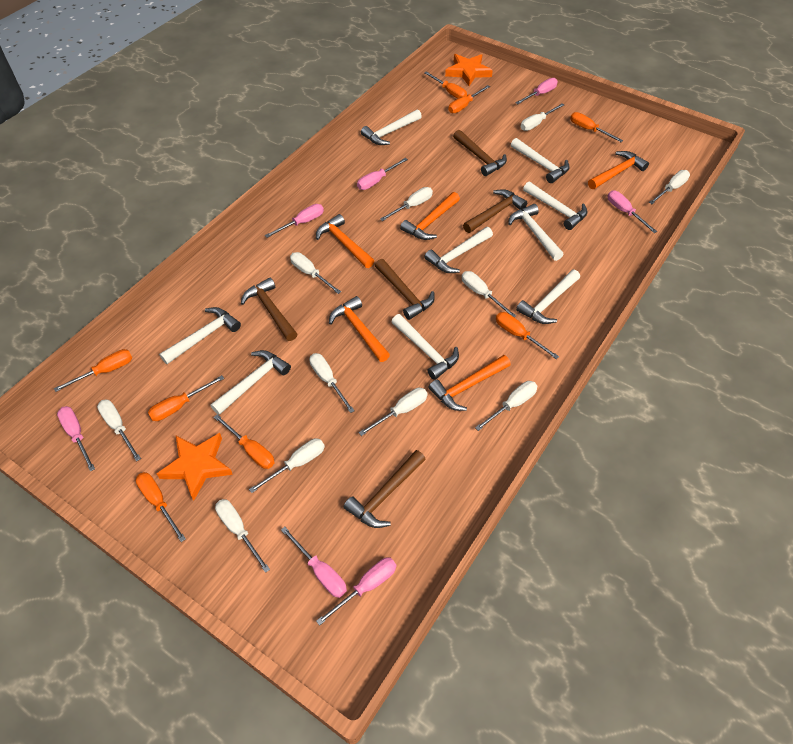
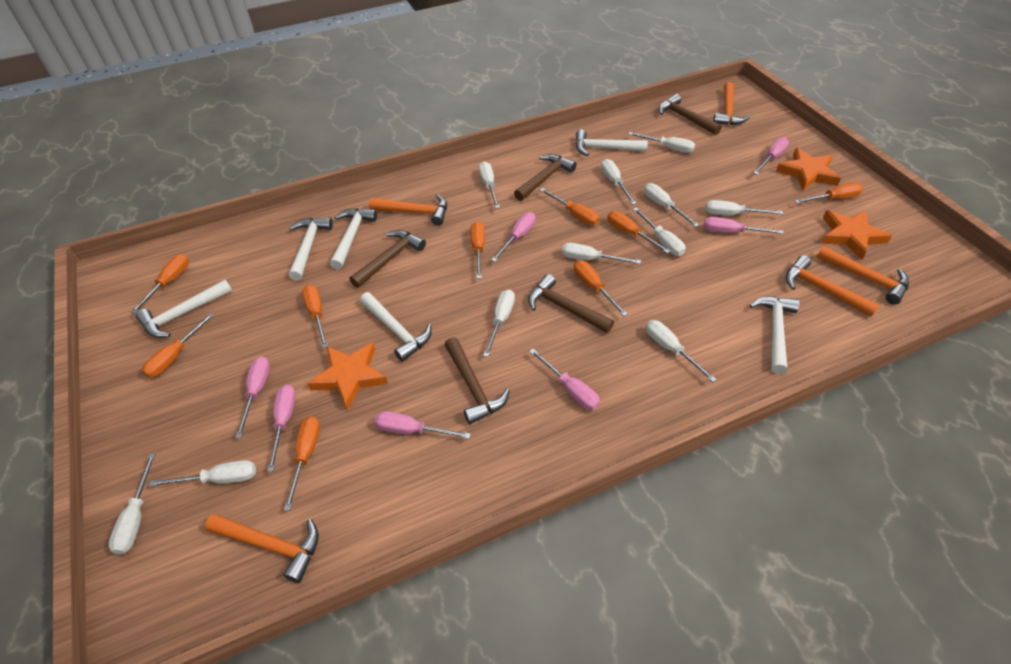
orange screwdriver: [54,349,132,392] [136,472,186,542] [148,375,224,421] [214,414,275,469] [424,71,467,99] [448,85,490,113] [496,312,559,359] [570,112,623,142] = 8 -> [130,254,189,314] [142,313,214,378] [284,416,320,511] [302,285,328,348] [470,221,485,279] [540,188,599,225] [574,260,628,316] [607,211,671,254] [795,182,864,204] = 9
orange star: [157,433,233,501] [445,54,493,86] = 2 -> [307,342,388,411] [776,147,841,191] [821,210,892,260] = 3
white hammer: [159,307,241,364] [210,350,291,415] [361,109,422,145] [391,314,459,380] [424,227,493,273] [508,204,563,261] [511,138,570,183] [516,270,580,324] [523,182,587,230] = 9 -> [136,279,232,338] [289,217,333,280] [330,208,377,269] [360,292,432,362] [575,129,648,156] [749,297,800,374] = 6

